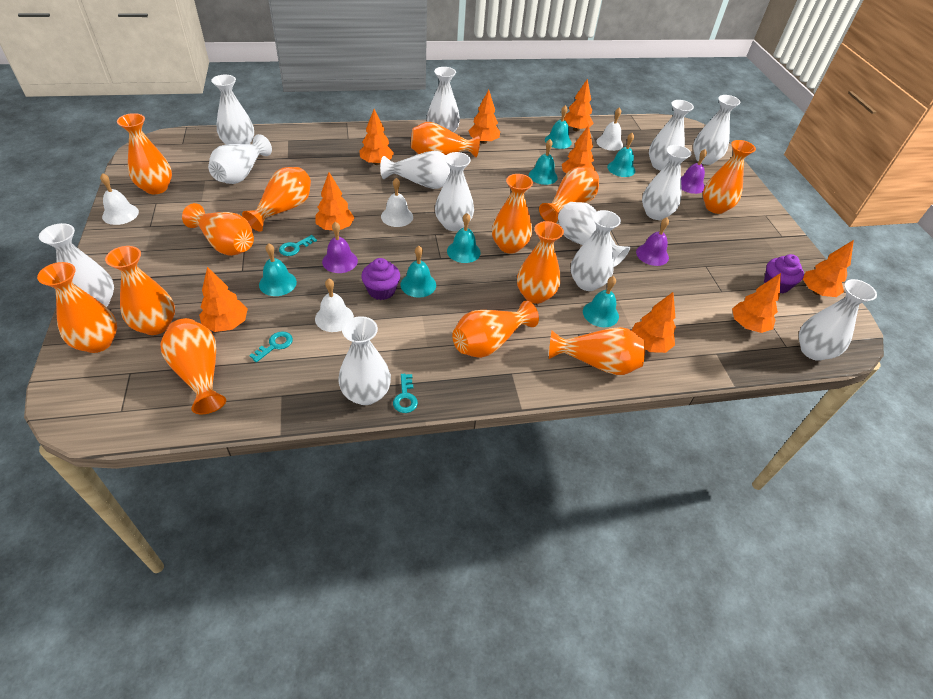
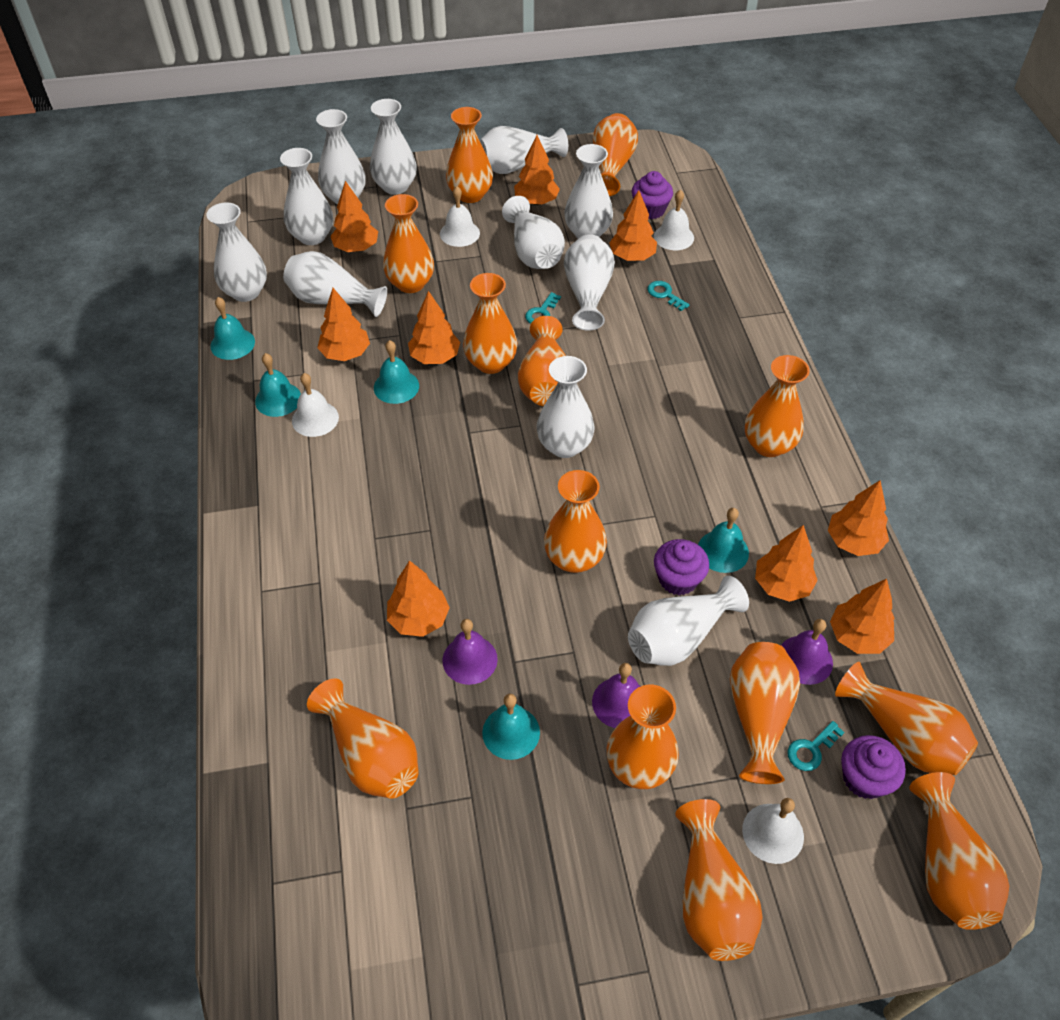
purple cupcake: [361,258,400,300] [764,254,804,293] = 2 -> [632,171,673,219] [654,539,709,595] [841,735,906,799] = 3
turquoise bell: [259,243,297,296] [401,246,436,298] [447,213,481,263] [529,139,558,185] [545,105,572,149] [583,276,619,327] [607,133,635,177] = 7 -> [210,297,255,360] [255,353,301,417] [374,340,419,404] [482,694,540,760] [698,508,749,573] = 5
white vase: [39,223,114,307] [208,134,272,184] [211,75,254,144] [338,316,391,405] [380,151,451,189] [427,67,460,132] [435,152,474,231] [558,202,630,267] [571,210,621,291] [642,145,691,220] [649,100,694,171] [693,95,741,165] [799,279,877,361] = 13 -> [206,202,267,302] [280,148,333,245] [283,251,387,317] [316,109,365,205] [370,99,417,195] [479,126,568,174] [502,196,565,269] [537,356,595,458] [564,144,613,238] [564,234,615,331] [628,576,749,666] = 11

